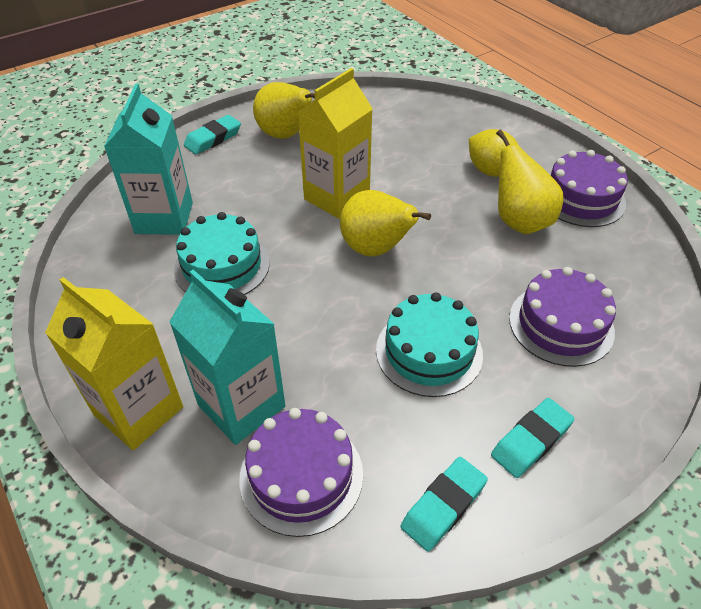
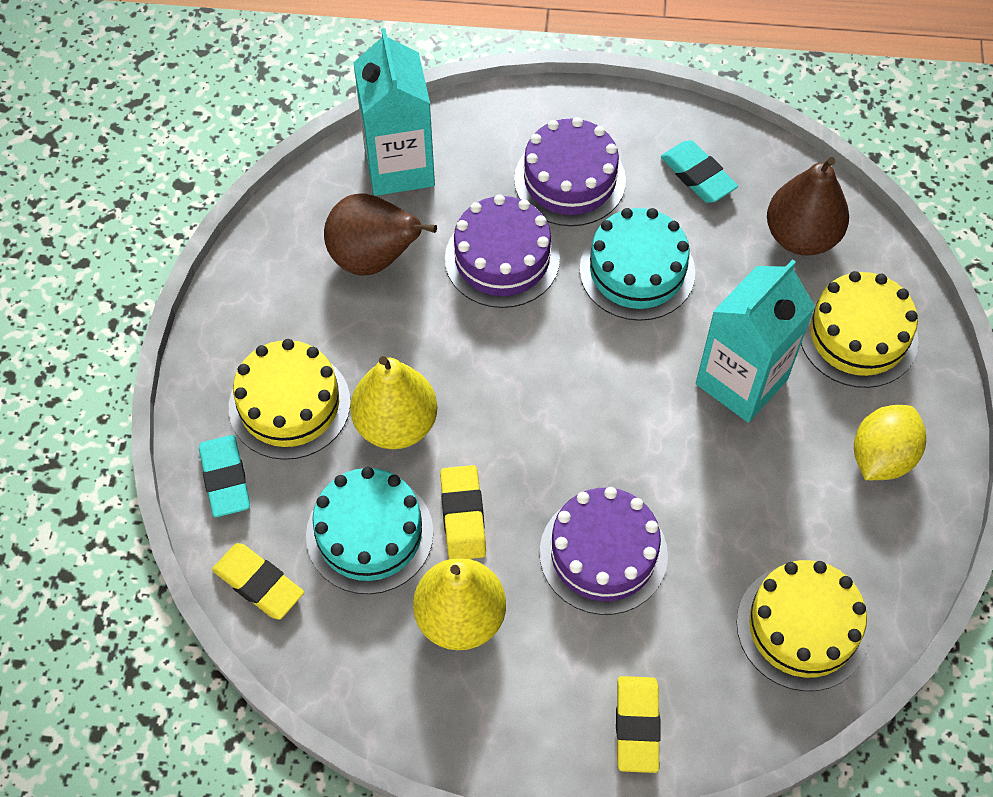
brown pear: none = 0 -> [324,194,437,276] [767,157,849,256] = 2
turquoise eraser: [184,115,241,154] [401,457,488,552] [491,398,574,478] = 3 -> [199,435,250,517] [661,140,738,203] = 2
yellow cake: none = 0 -> [229,339,350,460] [737,560,869,691] [801,271,919,388] = 3
yellow carton: [45,277,183,450] [297,68,373,219] = 2 -> none = 0
yellow eraser: none = 0 -> [212,543,304,620] [440,465,486,559] [616,676,661,773] = 3
yellow pear: [253,82,315,139] [340,190,431,257] [496,130,563,234] = 3 -> [350,356,437,449] [413,558,506,650] = 2

